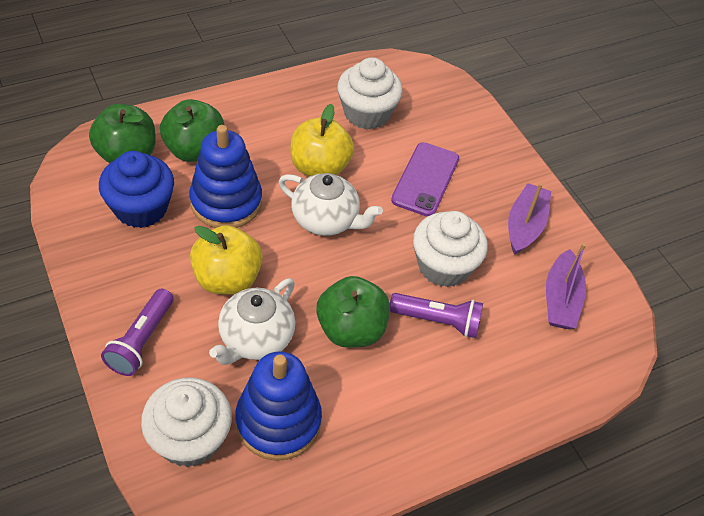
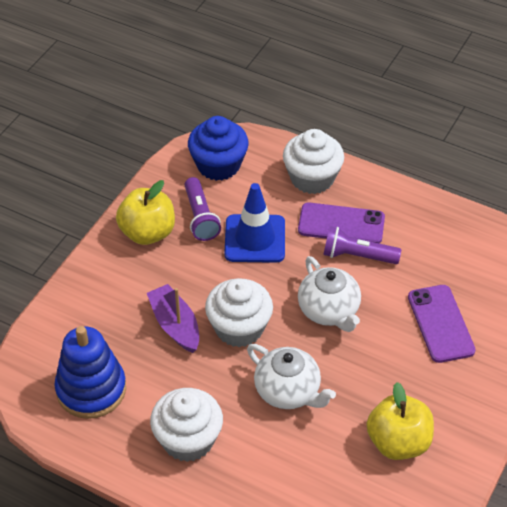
blue stacking toy: [189,125,262,228] [235,352,322,461] = 2 -> [55,326,126,419] = 1
blue traffic cone: none = 0 -> [224,183,285,263] = 1
green apple: [89,104,156,163] [160,99,224,162] [316,276,390,348] = 3 -> none = 0
purple boat: [508,183,551,255] [546,243,586,329] = 2 -> [147,284,199,353] = 1
purple phone: [391,142,459,217] = 1 -> [298,202,385,244] [408,285,476,363] = 2

